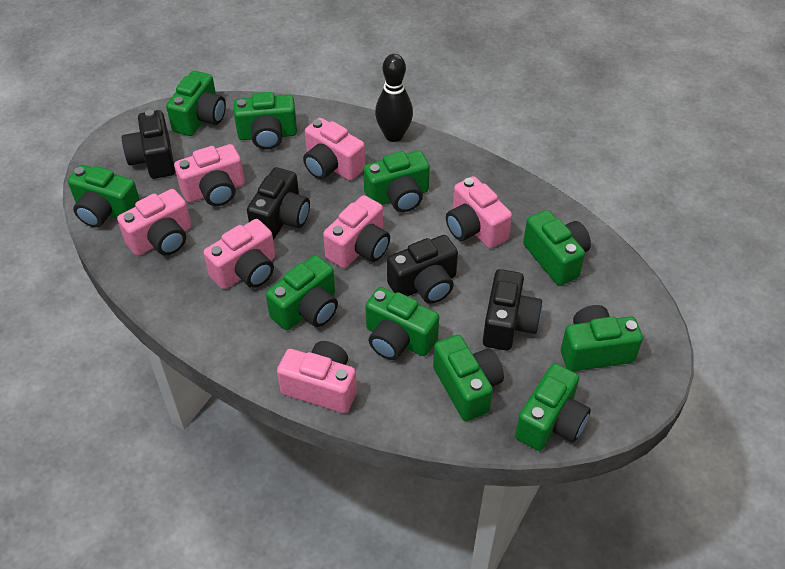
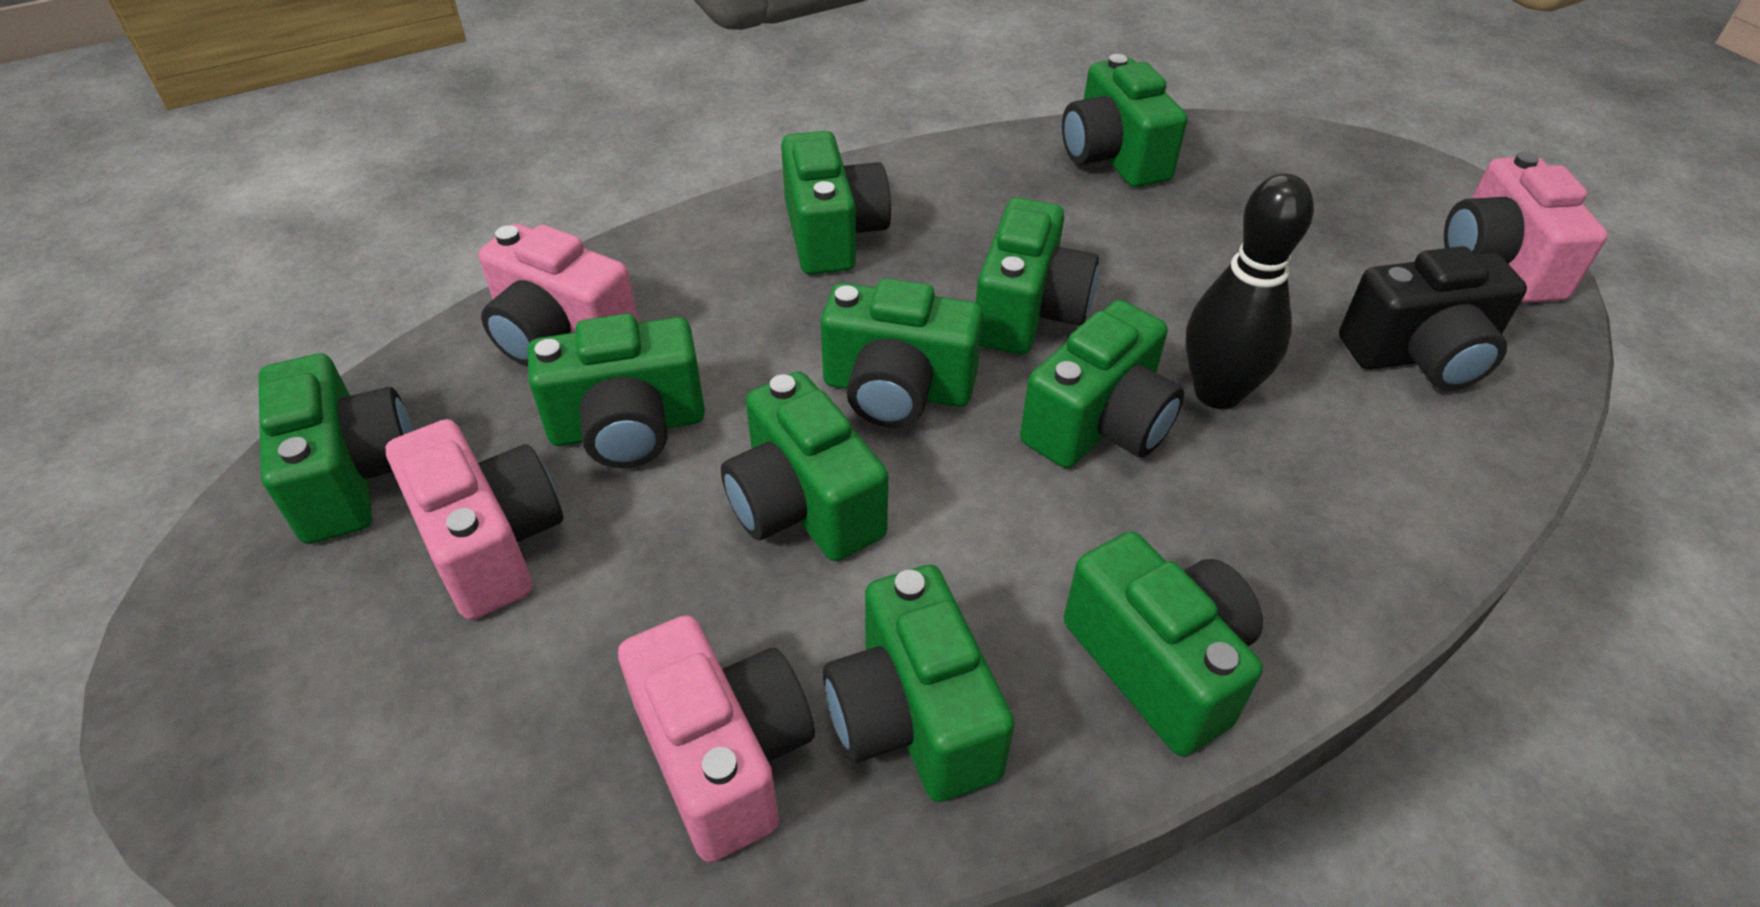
black camera: [122,110,175,179] [247,167,310,240] [387,235,458,303] [483,269,542,350] = 4 -> [1339,246,1527,390] = 1
pink camera: [117,189,191,256] [174,144,245,206] [204,219,275,289] [277,341,357,413] [303,118,365,181] [323,195,390,268] [446,176,512,248] = 7 -> [386,419,563,620] [479,224,639,366] [618,615,815,862] [1444,151,1608,303] = 4

